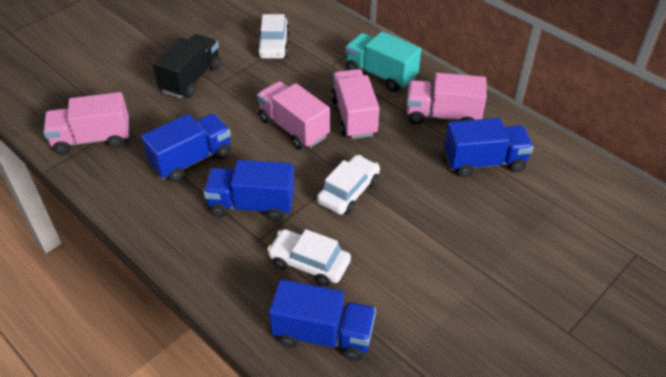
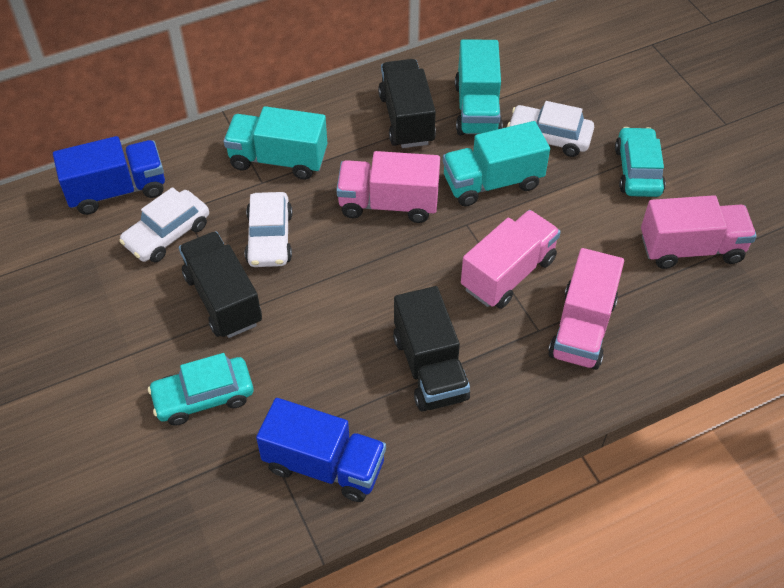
black truck: [153,34,221,98] = 1 -> [179,231,262,338] [378,59,436,148] [393,286,470,412] = 3
blue truck: [141,113,231,182] [204,160,295,221] [269,279,376,361] [444,118,534,177] = 4 -> [53,136,165,215] [256,398,386,502] = 2
turquoise car: none = 0 -> [148,353,253,426] [615,127,666,197] = 2
turquoise truck: [345,32,421,92] = 1 -> [224,106,328,180] [443,121,550,206] [455,39,503,135] = 3

